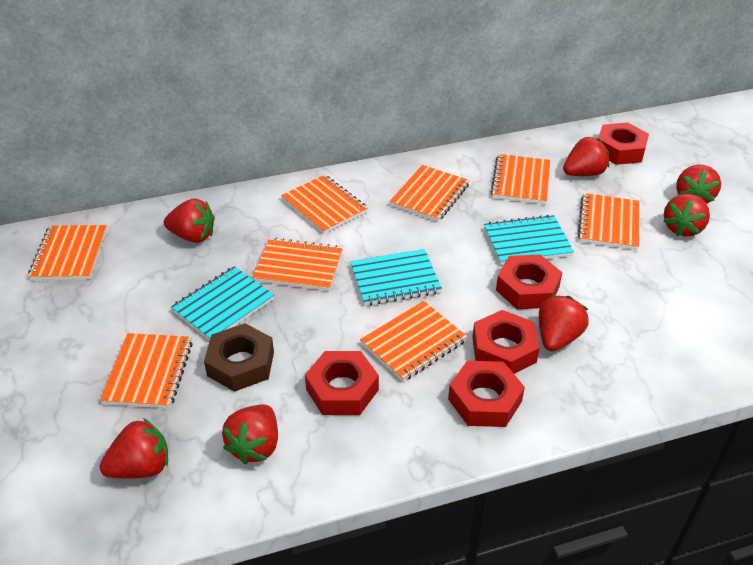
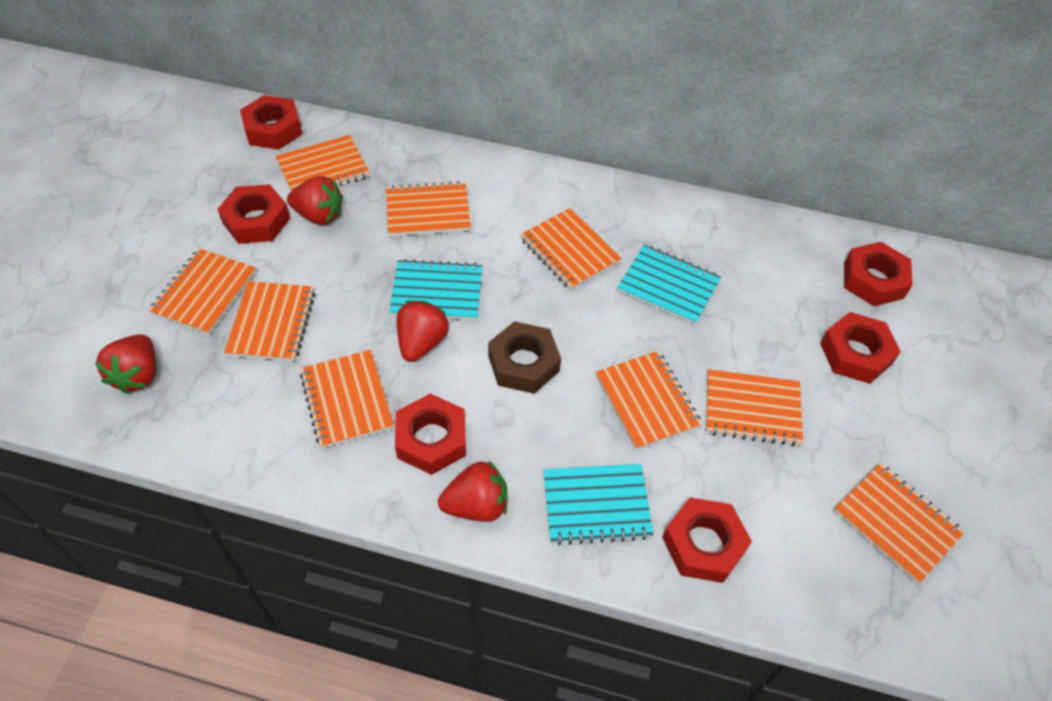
orange notebook: [28,225,107,280] [100,333,193,408] [252,238,343,291] [281,175,368,234] [360,301,467,382] [390,165,469,222] [490,154,550,204] [577,193,640,250] = 8 -> [148,248,256,335] [224,281,315,361] [276,135,370,191] [300,350,394,449] [386,181,471,236] [520,208,622,290] [596,351,702,450] [706,369,803,446] [834,463,965,584] = 9
red nut: [305,351,379,415] [448,361,525,427] [472,310,540,374] [496,254,563,309] [598,122,649,165] = 5 -> [217,184,290,244] [240,95,302,150] [395,393,466,475] [662,497,752,583] [820,312,901,384] [844,242,913,306] = 6
red strawberry: [100,418,168,479] [164,199,215,243] [222,404,278,464] [539,295,589,351] [563,137,609,176] [664,194,710,237] [676,165,721,204] = 7 -> [95,334,156,394] [287,176,343,225] [397,300,449,362] [438,460,508,522] = 4

